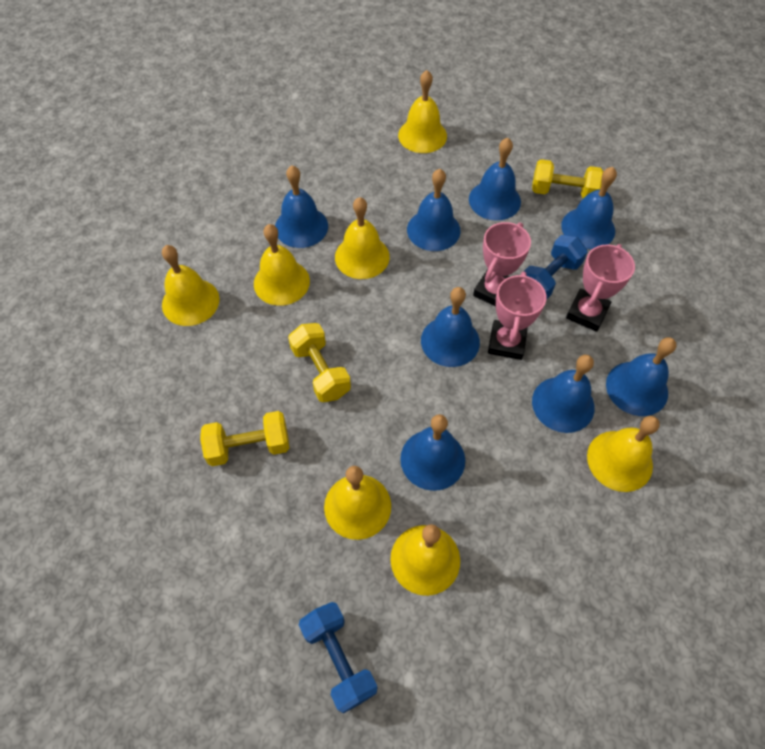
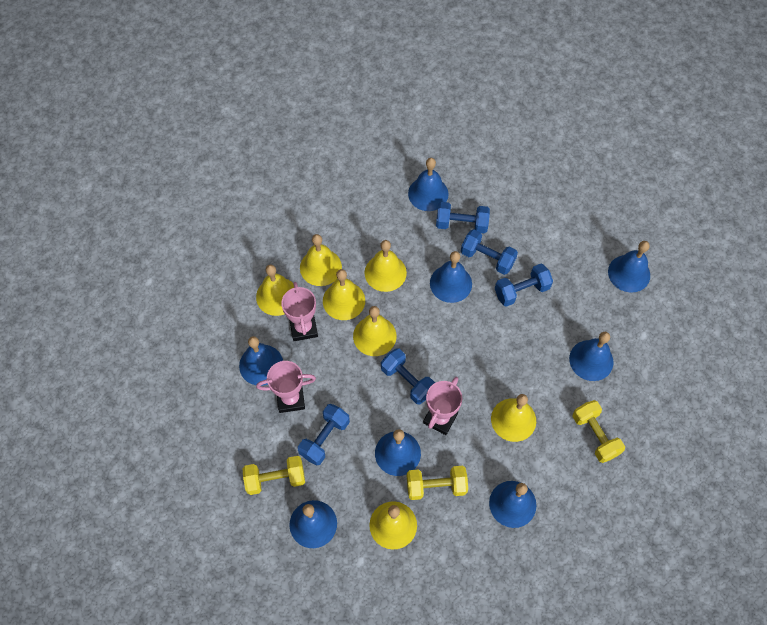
blue dumbbell: [299,602,377,713] [524,235,588,300] = 2 -> [298,404,350,465] [381,348,435,404] [436,202,490,233] [461,229,518,275] [495,264,553,307] = 5

